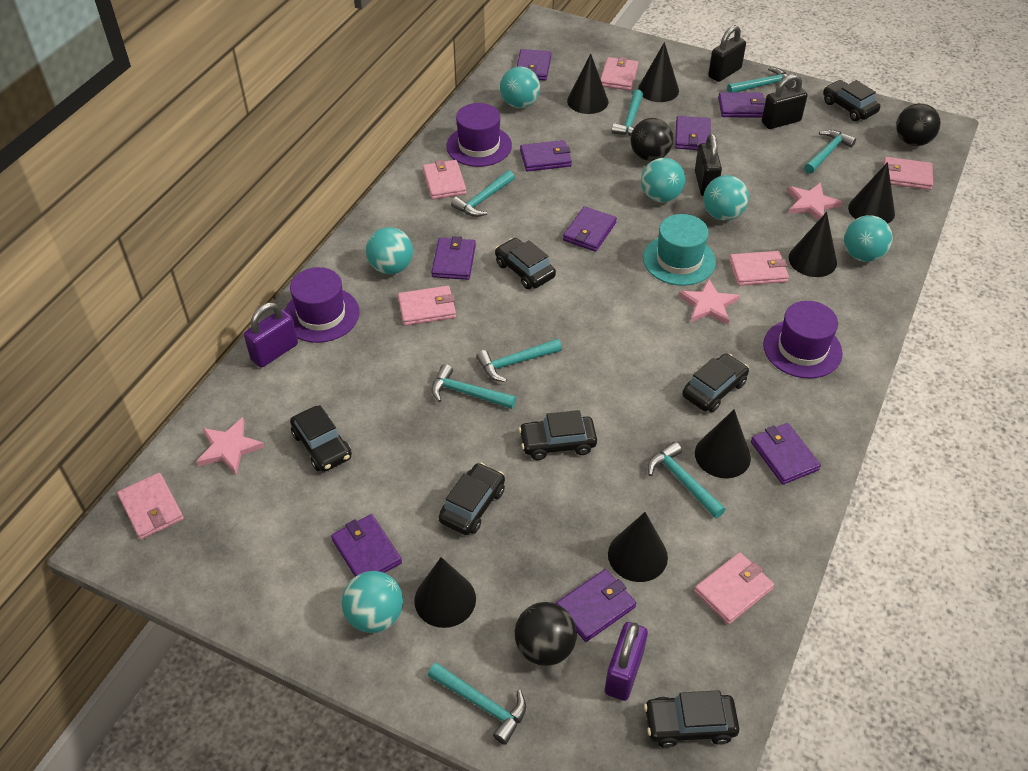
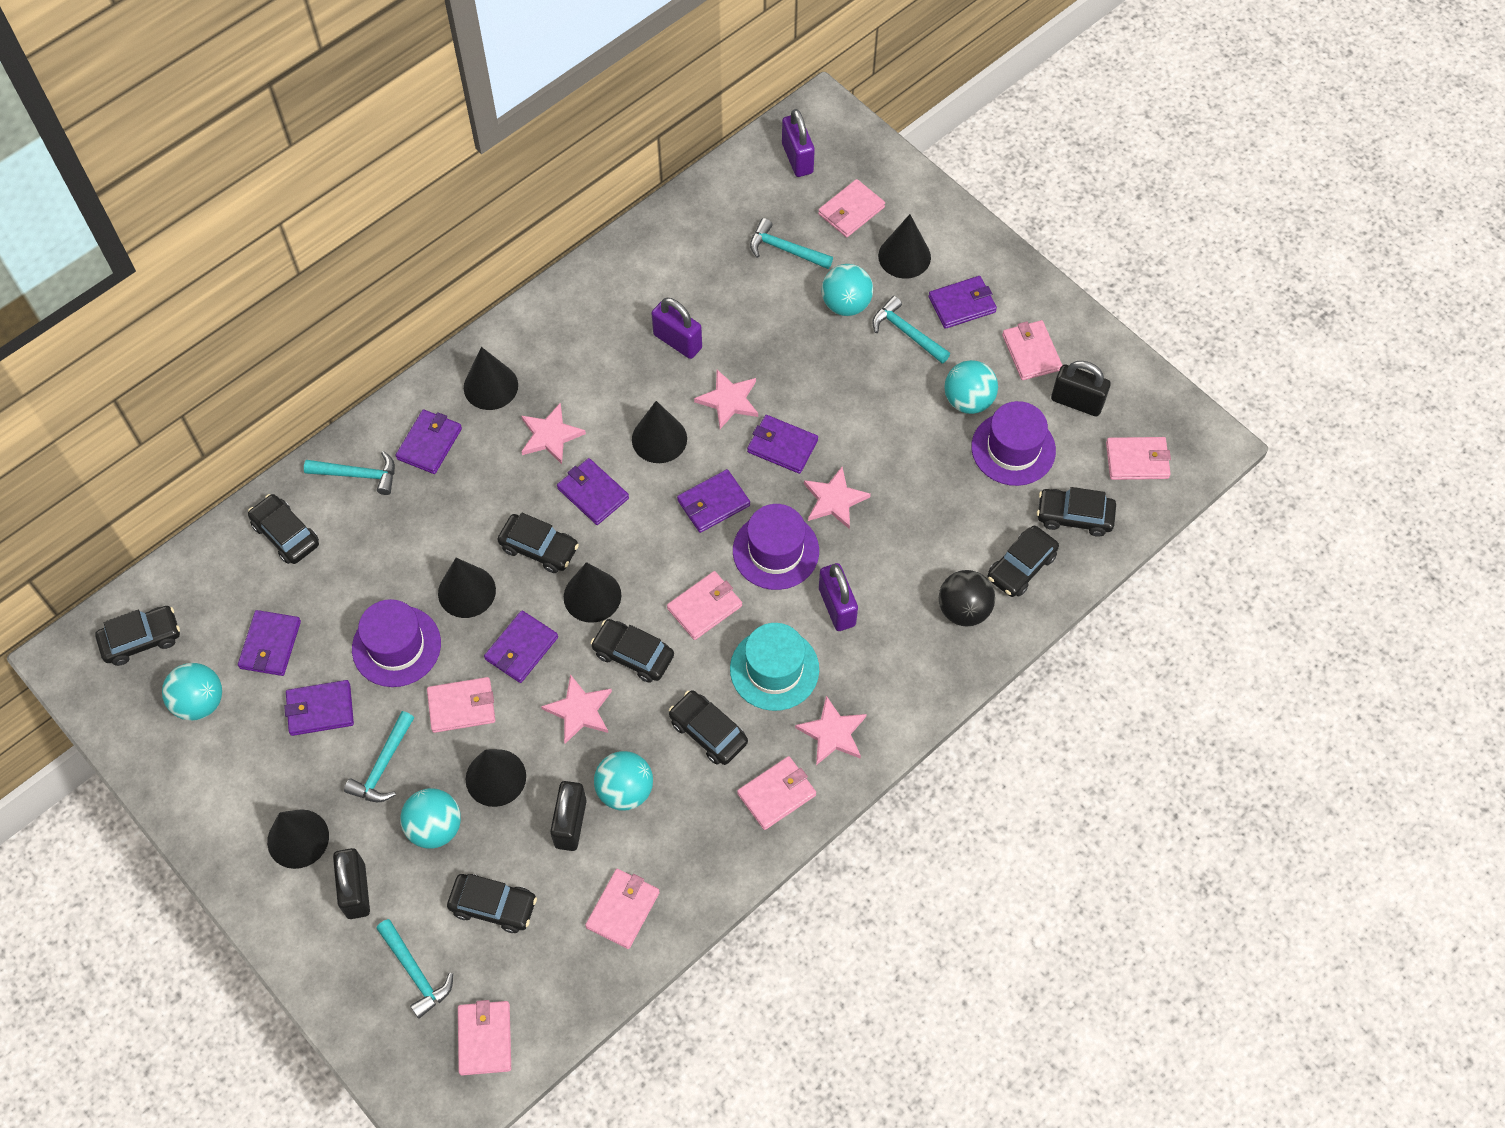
black ball: [515,602,577,666] [631,118,673,161] [896,103,941,146] = 3 -> [939,570,995,627] = 1
black car: [290,405,352,472] [438,463,505,535] [495,238,556,289] [519,410,597,460] [644,690,739,748] [682,353,749,412] [823,80,880,121] = 7 -> [95,606,180,666] [248,494,319,564] [447,874,537,933] [497,512,579,573] [591,619,674,683] [669,690,748,765] [987,526,1059,597] [1037,487,1116,537] = 8
pink star: [196,417,265,475] [679,279,740,325] [788,183,842,220] = 3 -> [521,403,586,464] [541,674,612,744] [694,370,758,429] [795,696,866,765] [804,467,871,529] = 5
pink wallet: [117,473,184,540] [398,286,456,326] [423,160,466,199] [601,57,638,91] [694,552,774,624] [729,251,789,286] [883,157,933,190] = 7 -> [427,677,495,733] [458,1000,511,1076] [585,869,660,949] [667,571,742,640] [737,756,816,830] [818,179,885,237] [1002,320,1062,380] [1106,437,1171,480] = 8
purple padlock: [244,302,298,368] [605,622,648,701] = 2 -> [651,298,702,359] [782,109,815,177] [819,563,858,631] = 3
purple wallet: [331,514,402,577] [431,236,476,280] [516,49,551,81] [520,140,572,172] [556,569,636,642] [563,206,617,252] [675,116,710,150] [718,92,766,118] [751,423,821,485] = 9 -> [238,610,301,676] [284,680,354,736] [395,410,462,474] [484,610,558,683] [557,458,629,525] [677,469,750,533] [747,415,818,474] [929,276,997,329] = 8
turquoise ball: [342,571,403,633] [366,227,413,274] [500,67,540,108] [641,158,685,202] [703,175,749,221] [844,215,893,262] = 6 -> [162,663,222,721] [400,788,461,849] [594,751,653,810] [821,264,873,316] [944,360,998,414] = 5
turquoise hammer: [428,662,526,745] [432,364,516,409] [451,170,515,217] [476,338,562,382] [611,90,643,136] [648,442,725,518] [727,67,795,92] [804,130,856,174] = 8 -> [304,451,395,495] [344,711,414,802] [376,919,453,1019] [750,218,833,269] [872,296,950,364] = 5

